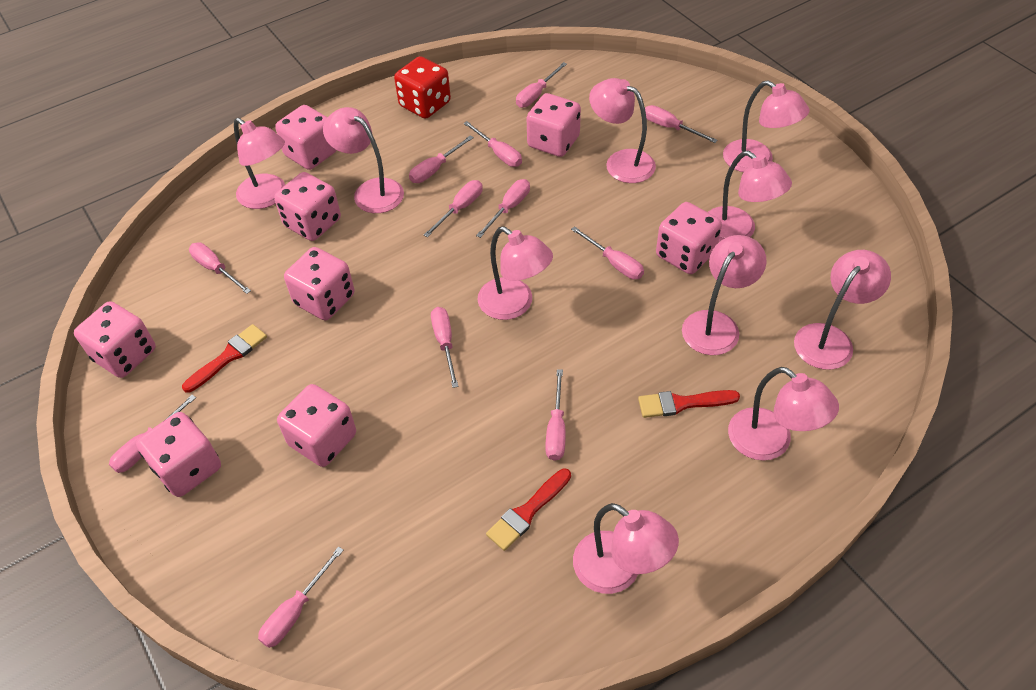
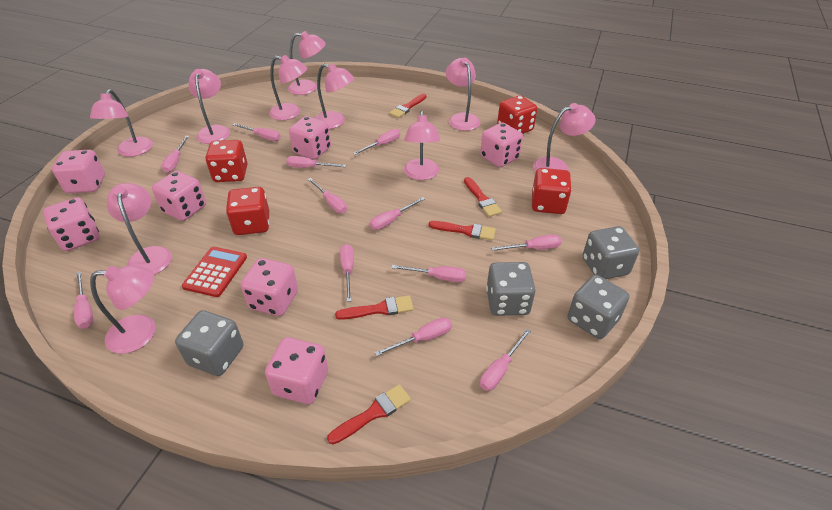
grey dice: none = 0 -> [175,310,244,376] [486,262,536,316] [567,275,629,339] [583,226,639,279] = 4
pink dice: [74,301,156,378] [136,412,221,497] [274,172,341,241] [275,105,337,170] [277,384,356,467] [284,247,355,320] [527,93,581,157] [656,202,722,274] = 8 -> [43,197,100,251] [52,150,105,193] [152,171,206,221] [241,258,298,316] [265,337,328,404] [289,116,331,160] [480,122,523,167] = 7
red brush: [182,324,267,393] [486,469,571,551] [638,390,740,418] = 3 -> [327,384,411,444] [335,296,414,320] [389,94,426,118] [428,221,496,240] [464,177,502,217] = 5
red calculator: none = 0 -> [182,247,247,297] = 1
red dice: [394,56,451,119] = 1 -> [206,140,247,182] [226,187,269,235] [497,95,537,134] [532,168,572,214] = 4

